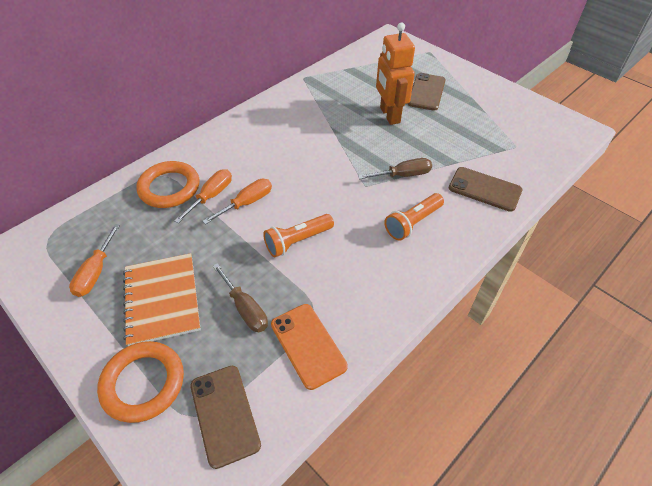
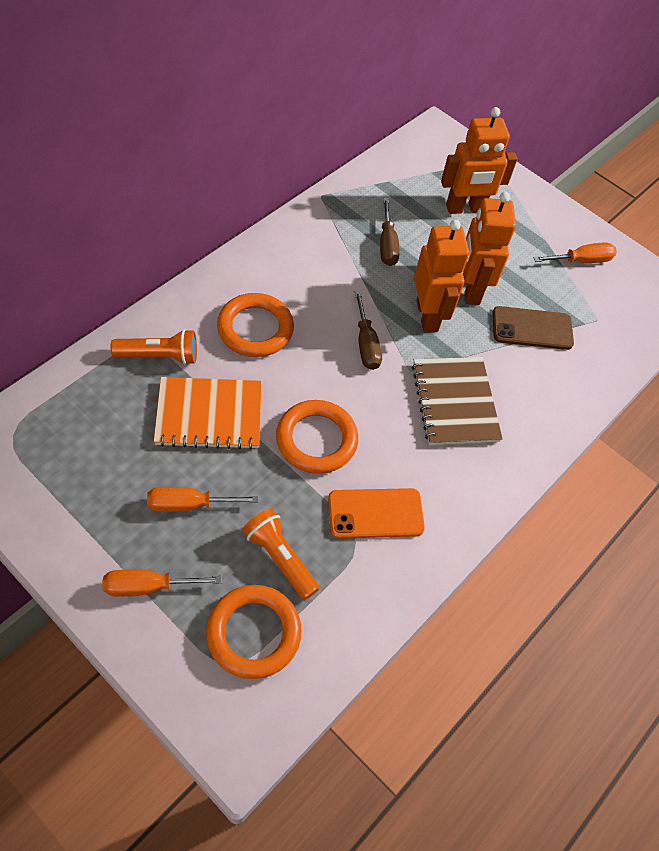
brown notebook: none = 0 -> [412,357,503,445] = 1
brown phone: [190,366,261,469] [408,73,445,111] [449,167,522,212] = 3 -> [492,306,574,350] = 1
orange ring: [97,341,184,423] [136,161,199,208] = 2 -> [206,585,302,679] [217,293,294,357] [276,400,358,474] = 3
orange robot: [376,23,415,125] = 1 -> [414,220,469,332] [441,107,517,214] [463,192,516,305] = 3

